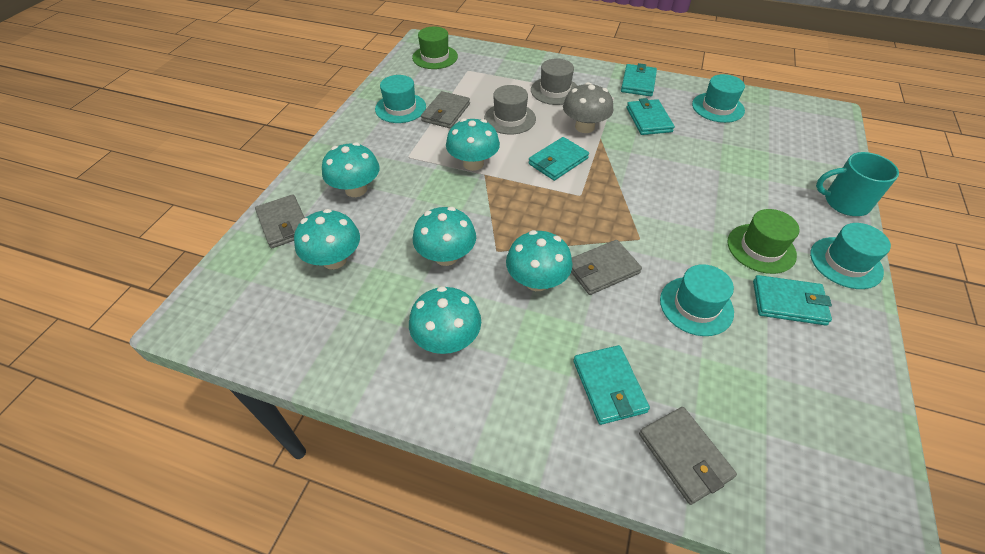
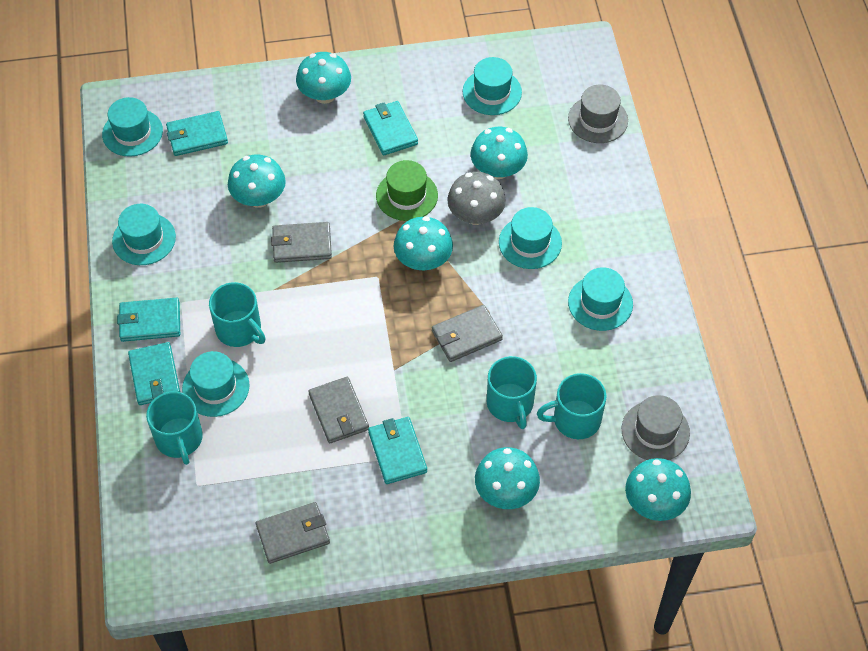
green hat: [412,27,458,69] [728,209,800,274] = 2 -> [376,160,438,221] = 1
turquoise hat: [375,75,426,123] [660,264,734,336] [692,74,745,123] [810,223,891,289] = 4 -> [102,97,163,157] [112,204,176,265] [182,351,250,417] [463,57,522,115] [499,207,562,269] [568,267,633,331] = 6
turquoise mug: [816,152,899,216] = 1 -> [146,391,203,465] [209,282,266,347] [487,356,537,429] [537,373,607,439] = 4

